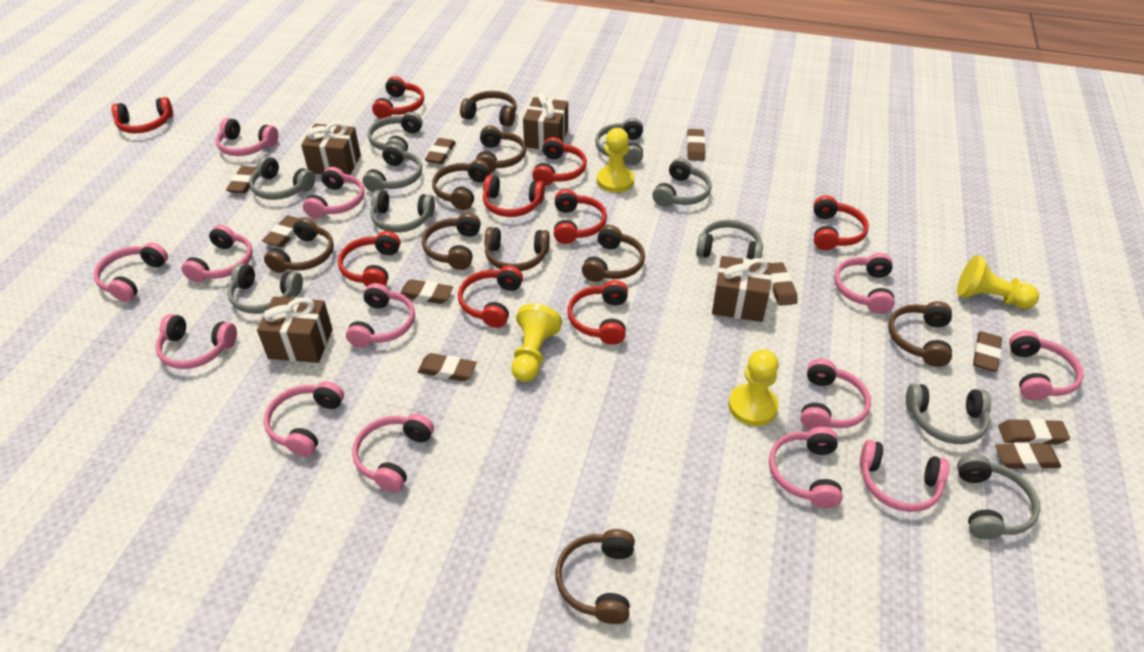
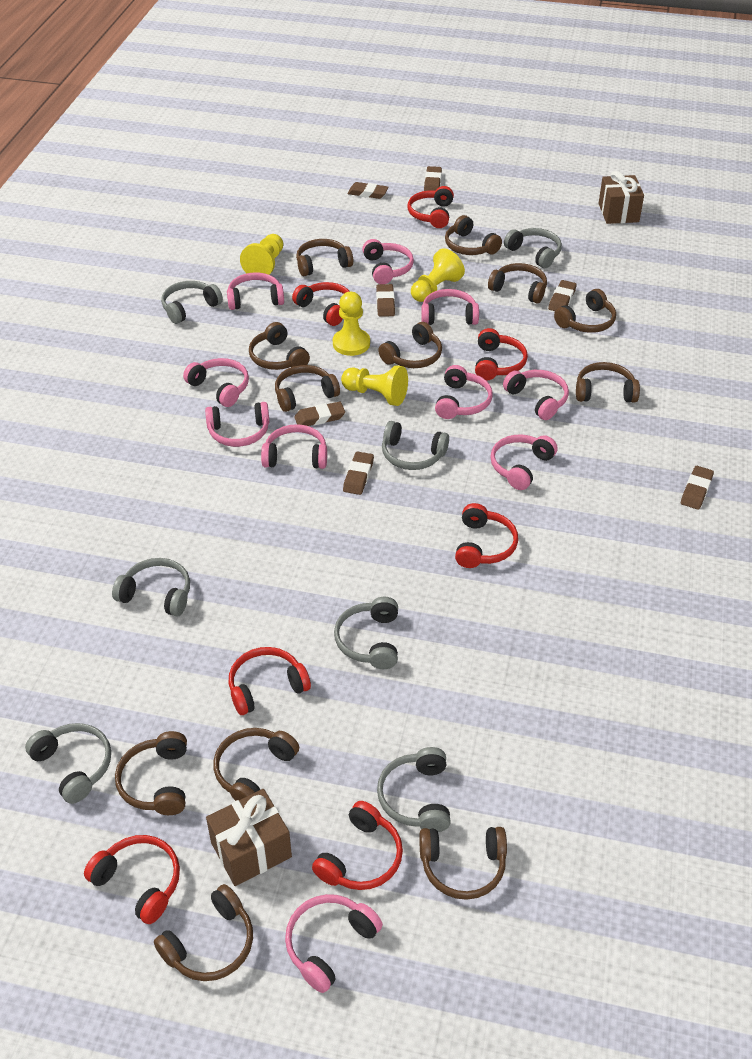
brown eraser: [226,166,256,193] [262,215,299,247] [400,279,453,304] [418,353,477,382] [425,138,456,164] [687,129,705,161] [770,262,798,306] [973,331,1002,372] [995,442,1061,470] [998,419,1070,445] = 10 -> [294,402,345,426] [343,451,374,495] [347,182,389,199] [376,284,395,317] [424,166,442,191] [548,280,577,311] [681,466,714,510] = 7
brown gift: [257,297,333,363] [301,122,361,175] [523,93,568,150] [712,256,772,322] = 4 -> [206,789,292,886] [598,171,644,224] = 2
brown headphones: [264,217,334,273] [422,213,481,270] [432,160,491,210] [460,91,517,127] [476,125,526,173] [485,227,550,271] [556,529,635,624] [582,225,645,282] [888,301,952,367] = 9 -> [115,731,187,815] [154,884,253,981] [214,728,299,801] [249,322,310,370] [275,365,340,412] [296,239,353,276] [378,322,442,368] [419,827,507,900] [445,215,502,255] [488,263,547,304] [554,289,616,333] [576,362,640,403] = 12
grey headphones: [228,263,303,314] [249,156,315,200] [363,143,422,192] [368,112,423,152] [370,190,435,232] [595,118,643,165] [653,158,712,207] [696,220,763,259] [906,383,991,444] [957,454,1040,539] = 10 -> [25,723,111,804] [112,558,190,616] [161,281,223,324] [334,597,398,669] [377,747,451,832] [382,421,449,470] [504,228,562,268] = 7
pink headphones: [94,243,168,302] [155,314,237,369] [181,225,253,282] [216,118,278,156] [264,381,344,457] [303,167,364,219] [346,283,415,348] [352,414,434,492] [769,427,843,508] [801,359,871,430] [834,253,895,314] [860,440,949,512] [1009,331,1084,400] = 13 -> [183,358,249,407] [205,402,269,447] [227,273,284,310] [261,424,327,469] [285,894,383,993] [362,239,414,284] [421,289,479,325] [435,365,492,419] [490,434,558,490] [503,370,569,420] = 10
red headphones: [111,97,173,133] [338,231,400,287] [372,76,424,119] [458,266,523,328] [483,175,545,217] [532,137,587,186] [554,189,607,244] [568,280,628,345] [814,195,869,250] = 9 -> [84,835,180,924] [229,647,311,715] [292,282,350,326] [312,801,403,890] [408,186,454,228] [455,503,518,568] [475,328,528,380] = 7

